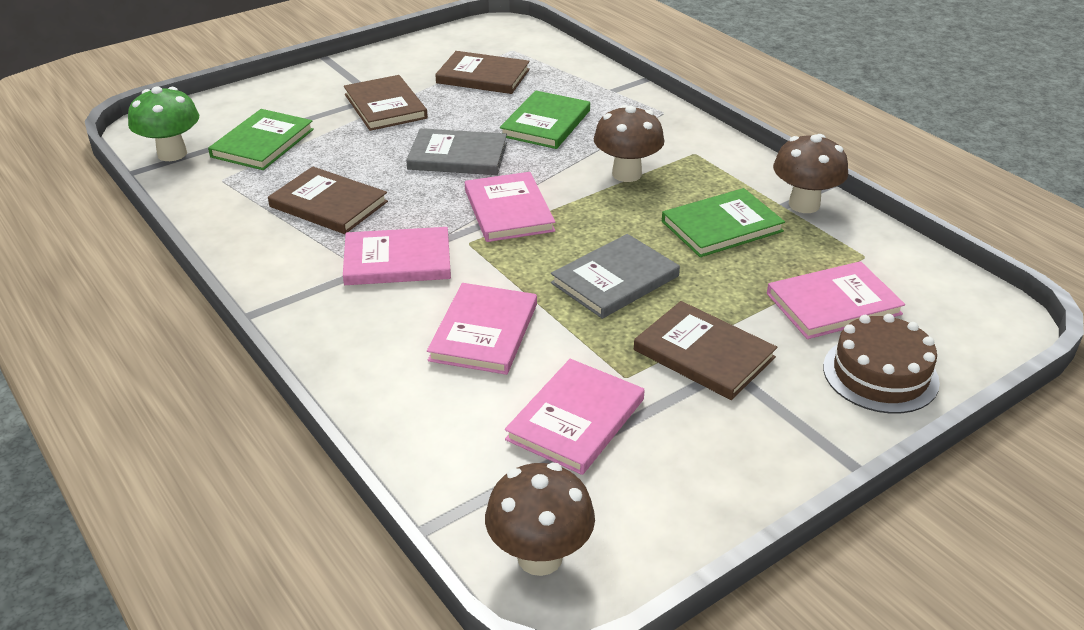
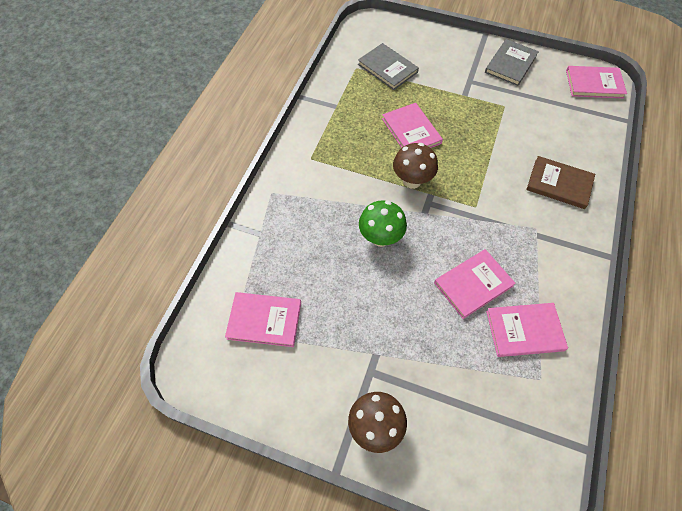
brown book: [268,167,388,234] [344,75,428,131] [435,51,530,94] [634,301,777,400] = 4 -> [526,156,595,209] = 1
brown cake: [823,314,940,414] = 1 -> none = 0
brown mushroom: [485,463,595,576] [594,105,664,182] [773,134,848,213] = 3 -> [348,392,407,453] [393,143,438,189] = 2
green book: [208,109,314,170] [500,91,590,149] [662,188,785,257] = 3 -> none = 0

